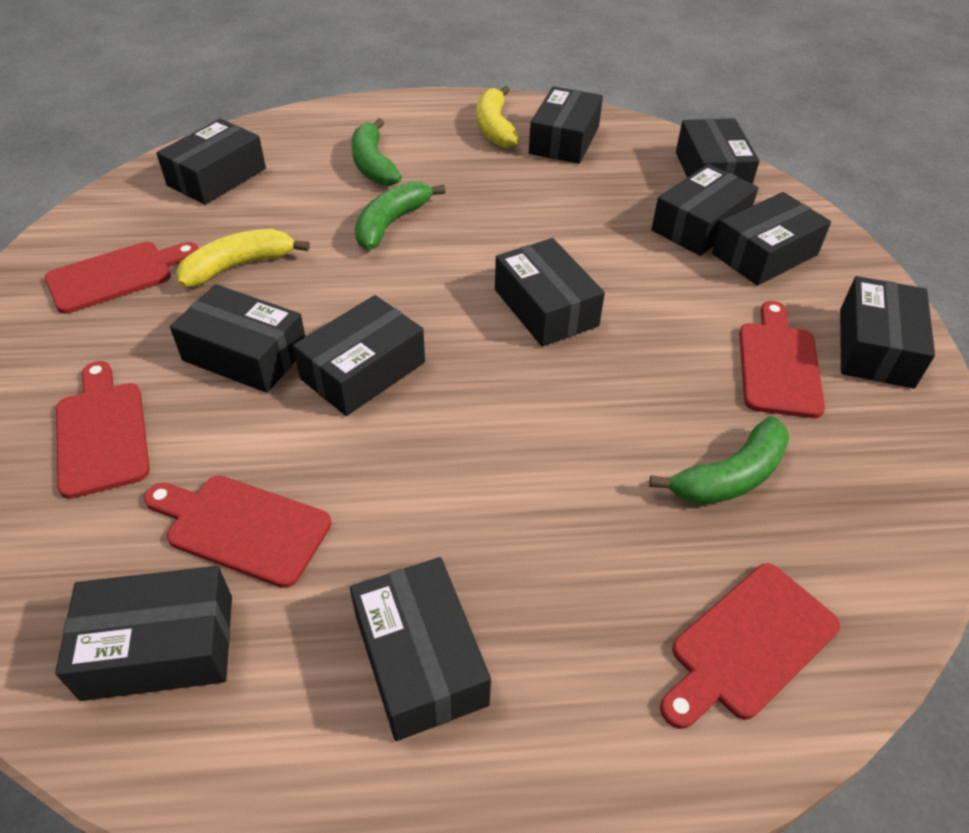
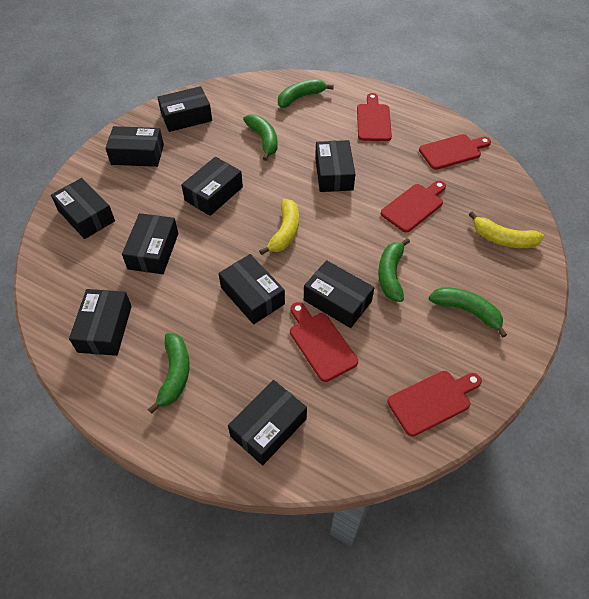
black box: [55,566,232,701] [156,119,266,205] [170,284,305,393] [293,295,425,416] [350,557,491,741] [495,238,605,347] [529,86,603,164] [651,164,759,256] [676,118,760,184] [712,192,831,286] [840,276,935,389] = 11 -> [51,178,115,239] [69,289,132,356] [105,126,164,167] [122,213,178,274] [157,86,212,132] [181,157,243,216] [218,254,285,324] [228,380,307,465] [304,260,374,328] [315,140,355,192] = 10
green banana: [351,118,402,186] [355,181,446,250] [649,416,790,505] = 3 -> [148,333,190,414] [243,114,278,161] [278,79,334,108] [378,238,410,302] [429,287,507,338] = 5

